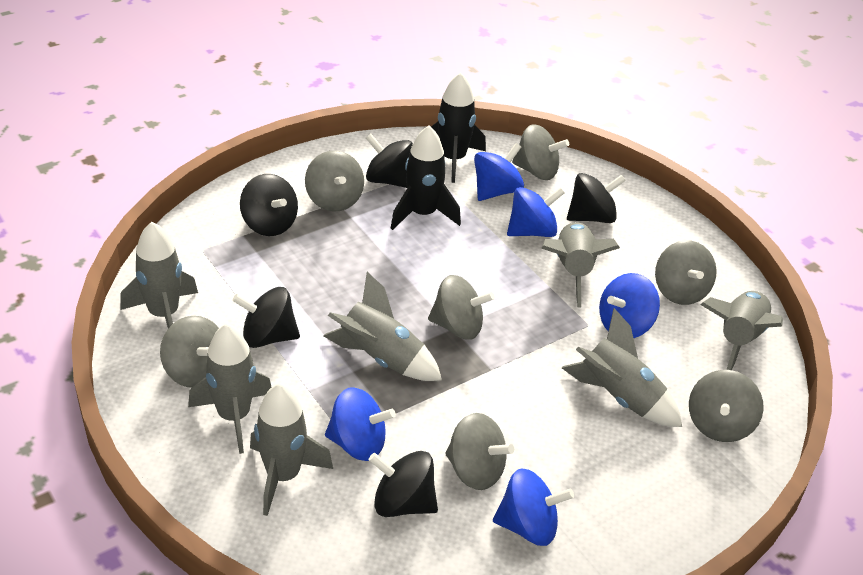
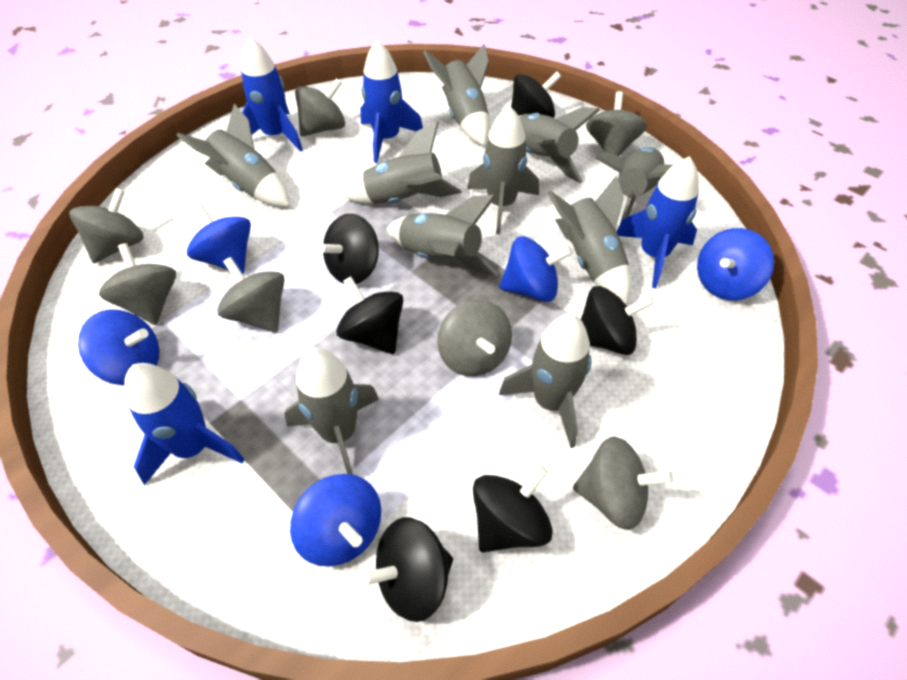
black rocket: [391,126,461,230] [431,73,486,183] = 2 -> none = 0
black spinning top: [232,287,300,348] [240,174,298,236] [366,134,413,188] [369,451,438,517] [567,173,626,223] = 5 -> [318,213,379,284] [336,276,403,354] [362,517,453,622] [473,465,553,552] [511,71,561,118] [581,286,654,355] = 6
blue rocket: none = 0 -> [124,363,245,485] [241,37,303,152] [360,40,423,163] [617,156,699,288] = 4
grey rocket: [120,222,198,328] [188,323,271,454] [250,383,333,516] [323,272,442,381] [541,222,620,308] [562,308,682,427] [701,291,783,370] = 7 -> [176,104,290,207] [285,347,379,475] [343,121,462,204] [386,195,498,277] [423,44,489,146] [467,105,539,234] [499,314,592,448] [519,107,600,183] [548,175,631,306] [595,147,673,226] = 10

